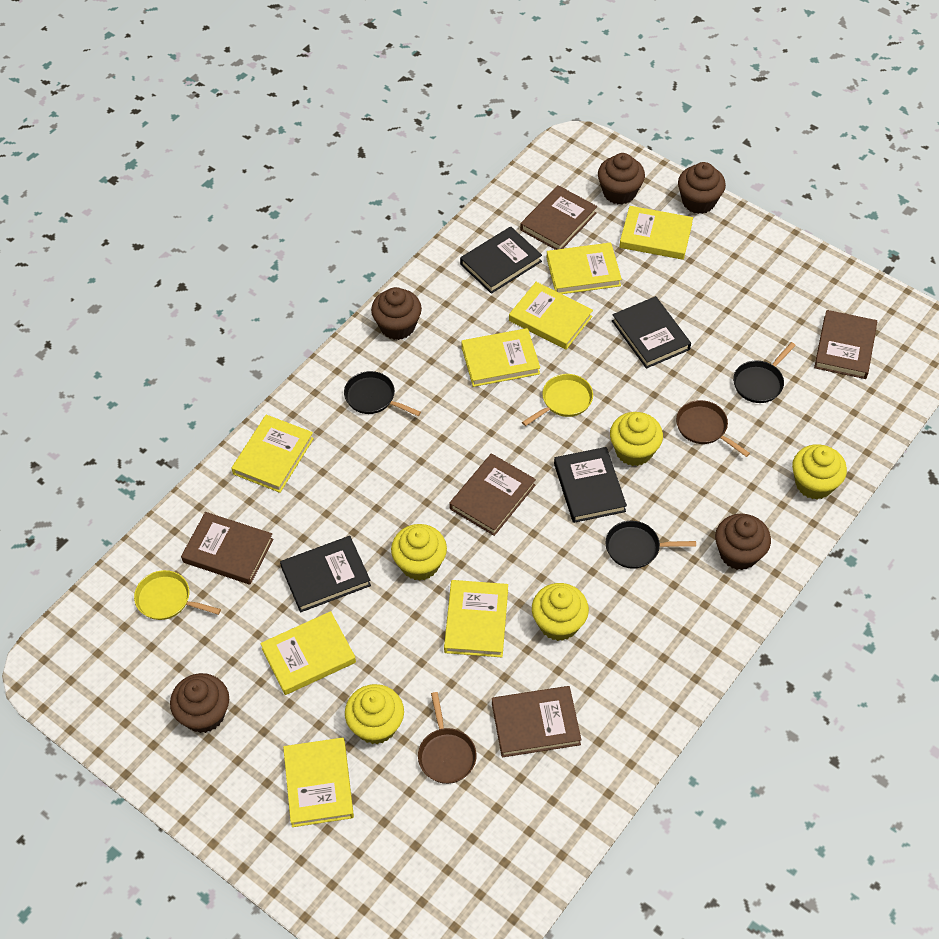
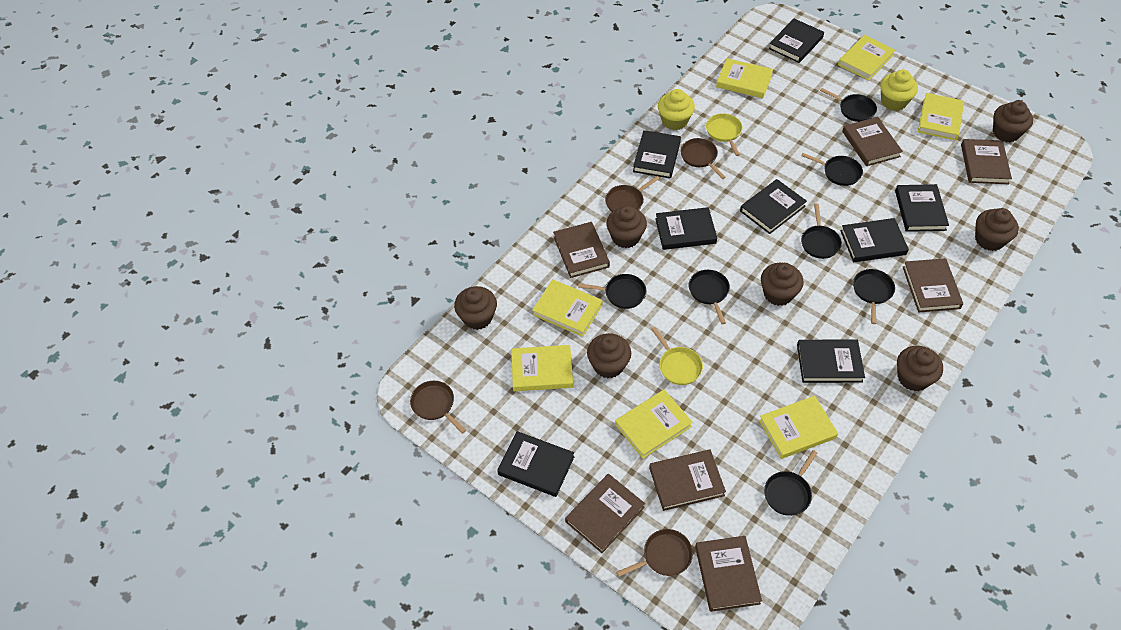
black book: [280,536,371,612] [460,227,542,294] [554,447,627,523] [612,296,691,369] = 4 -> [497,431,574,497] [633,130,681,179] [655,207,717,250] [740,179,807,234] [769,19,824,63] [797,340,865,383] [840,218,909,262] [895,184,949,232] = 8
black pan: [344,371,421,416] [605,521,696,569] [733,342,796,403] = 3 -> [578,274,646,309] [689,270,730,324] [764,450,817,516] [801,153,863,186] [801,204,842,259] [820,88,877,122] [853,269,895,324] = 7
brown book: [181,512,274,585] [449,453,536,536] [492,686,581,758] [520,185,597,250] [814,310,877,379] = 5 -> [553,222,610,278] [565,474,645,553] [649,449,726,511] [695,536,762,612] [842,117,903,166] [903,258,963,312] [961,139,1012,184] = 7
brown cupcake: [170,673,229,733] [371,287,422,340] [598,153,645,204] [678,162,726,214] [715,514,771,570] = 5 -> [454,286,497,330] [587,333,631,378] [606,206,647,248] [761,263,804,306] [897,346,943,391] [975,208,1019,251] [993,101,1033,142] = 7
brown pan: [418,692,477,784] [676,400,750,457] = 2 -> [410,381,466,434] [605,176,660,212] [616,529,693,577] [680,138,726,179] = 4
yellow book: [232,415,314,493] [260,611,356,695] [283,738,354,827] [444,580,508,657] [461,328,540,387] [509,282,593,350] [547,243,622,294] [619,206,693,260] = 8 -> [511,345,573,391] [532,279,603,337] [615,390,693,459] [716,58,773,99] [759,396,838,459] [838,35,895,81] [918,93,964,140] = 7
yellow cupcake: [345,684,404,744] [391,524,447,581] [532,583,589,641] [610,412,663,466] [792,444,847,500] = 5 -> [658,89,695,130] [880,69,918,111] = 2

